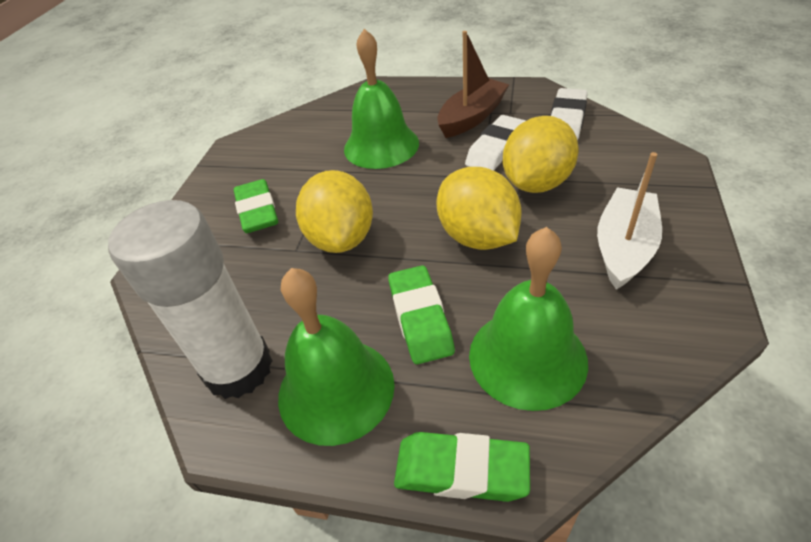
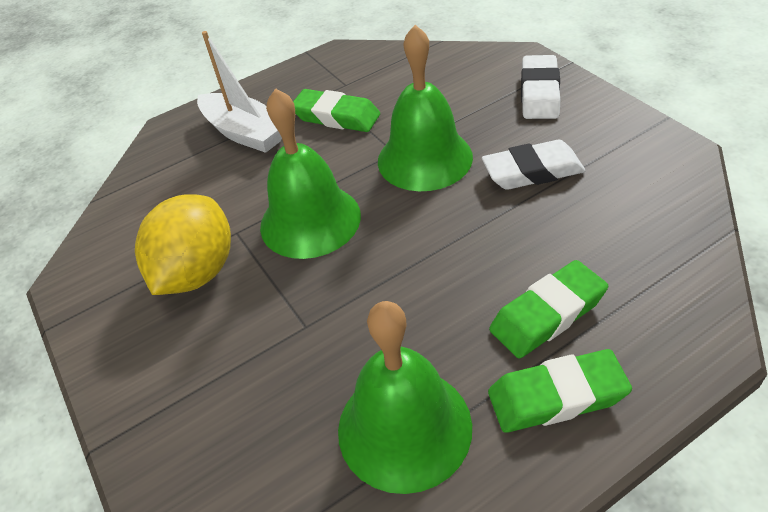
brown boat: [437,31,509,138] = 1 -> none = 0
white glue stick: [108,200,272,399] = 1 -> none = 0
yellow lemon: [296,170,373,253] [437,167,522,250] [503,116,579,193] = 3 -> [135,195,231,295] = 1

